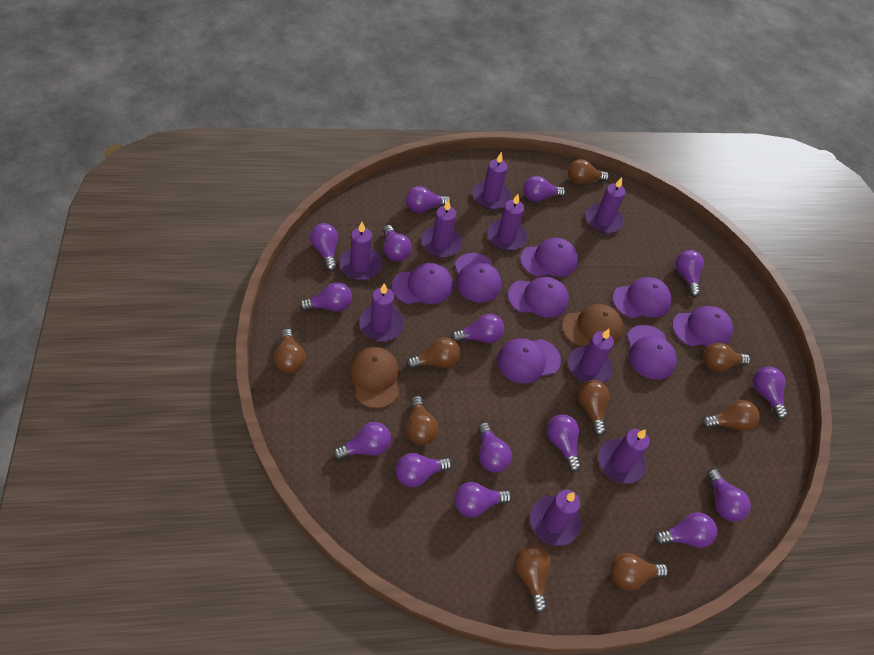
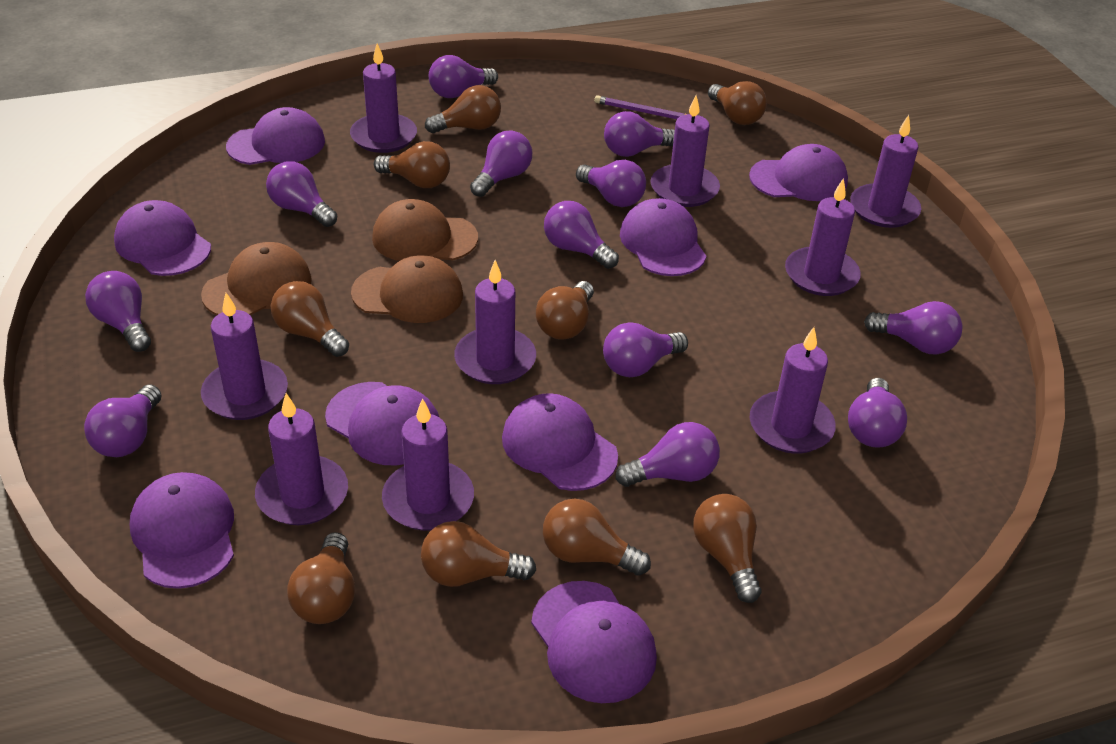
brown cap: [349,347,399,409] [562,304,623,347] = 2 -> [201,242,312,315] [351,255,463,323] [372,199,478,261] = 3
purple light bulb: [299,282,352,312] [310,223,338,271] [333,422,391,460] [383,225,412,261] [396,453,452,488] [406,186,451,213] [451,314,504,343] [454,482,512,517] [478,422,512,473] [523,176,566,202] [547,414,581,472] [654,512,717,548] [675,250,704,297] [707,469,751,522] [753,366,788,420] = 15 -> [84,385,162,457] [85,271,151,352] [266,161,337,227] [429,55,498,98] [470,130,532,197] [544,201,619,269] [576,160,646,207] [603,322,688,377] [604,111,675,157] [615,422,720,487] [848,378,907,448] [864,301,962,355] = 12
purple pencil: none = 0 -> [594,95,687,119] = 1

